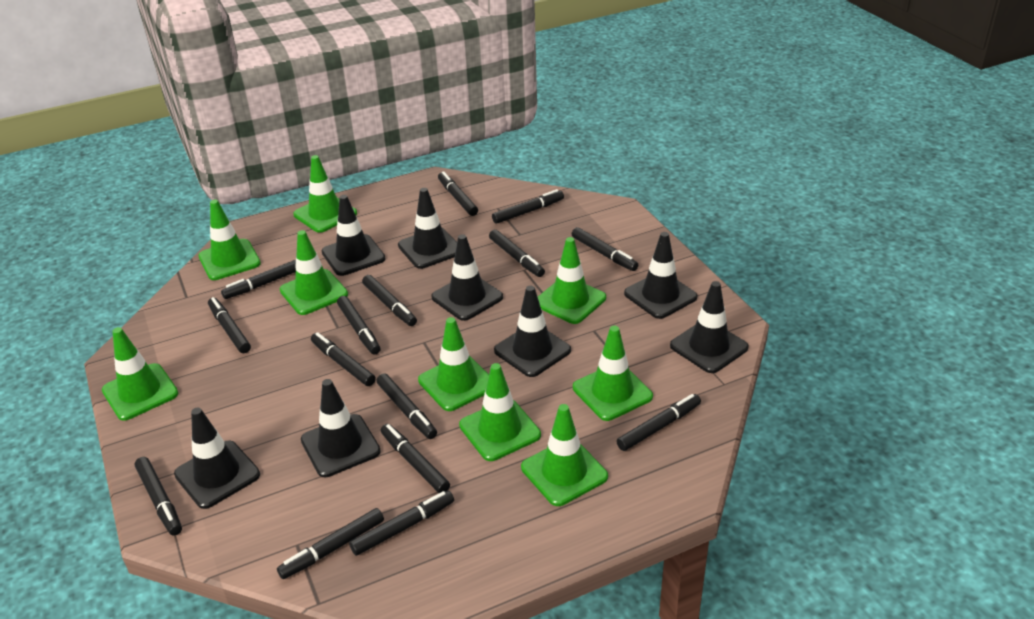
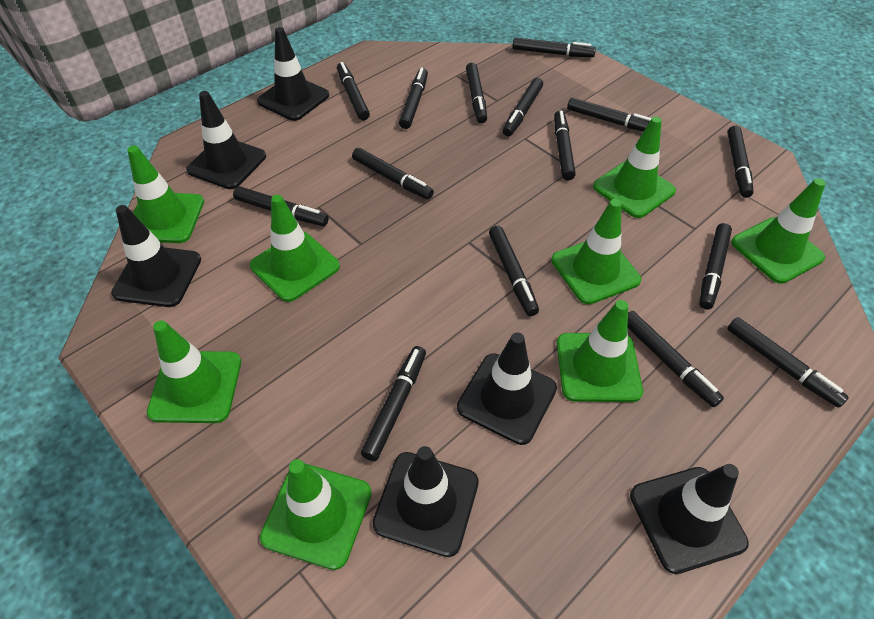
black traffic cone: [174,408,260,509] [301,379,381,477] [321,195,386,276] [398,188,457,269] [431,234,503,321] [494,285,571,377] [624,232,698,319] [670,281,749,373] = 8 -> [111,205,201,307] [186,91,266,189] [257,27,329,121] [372,446,479,557] [457,333,557,445] [630,464,749,574] = 6
green traffic cone: [102,327,178,421] [198,199,261,280] [280,230,348,315] [293,155,357,233] [418,317,489,411] [459,363,541,461] [521,404,608,506] [538,237,606,324] [573,326,653,421] = 9 -> [127,146,204,243] [147,320,241,423] [250,195,340,302] [260,459,372,570] [551,199,641,304] [557,300,643,402] [593,116,676,218] [731,178,825,284] = 8

